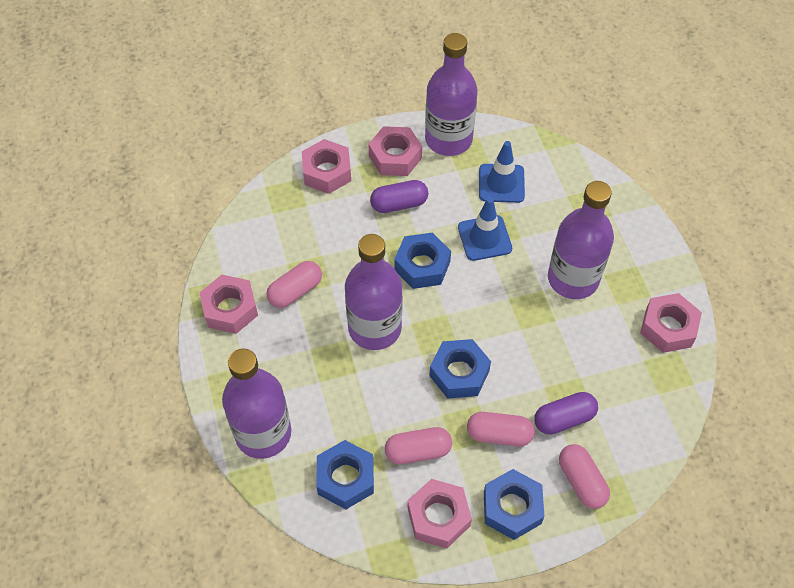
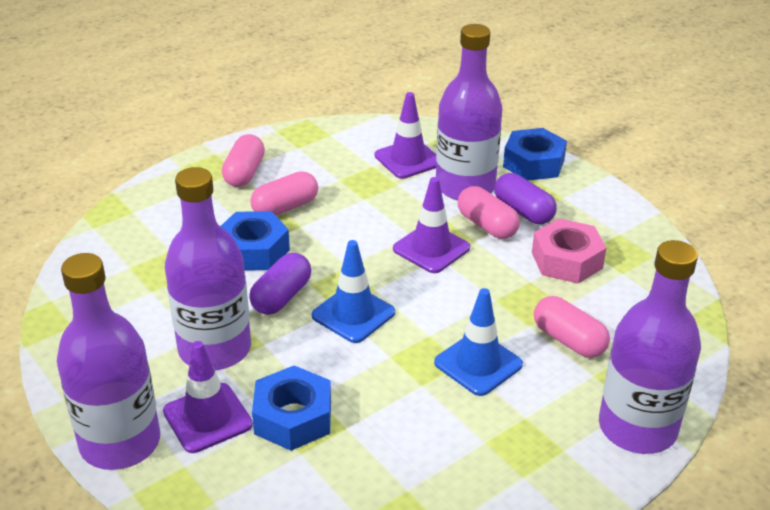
blue nut: [316,440,374,509] [394,232,451,289] [429,339,491,399] [484,469,544,540] = 4 -> [220,211,290,271] [252,365,331,451] [503,128,567,181] = 3
pink nut: [199,275,258,334] [302,139,351,194] [368,126,422,176] [408,479,472,548] [640,293,702,353] = 5 -> [532,218,606,283] = 1
purple traffic cone: none = 0 -> [163,341,253,453] [375,92,436,179] [393,177,470,273] = 3

